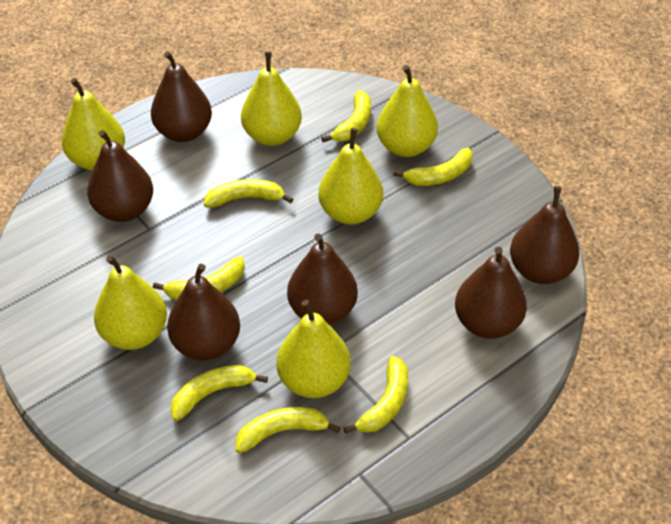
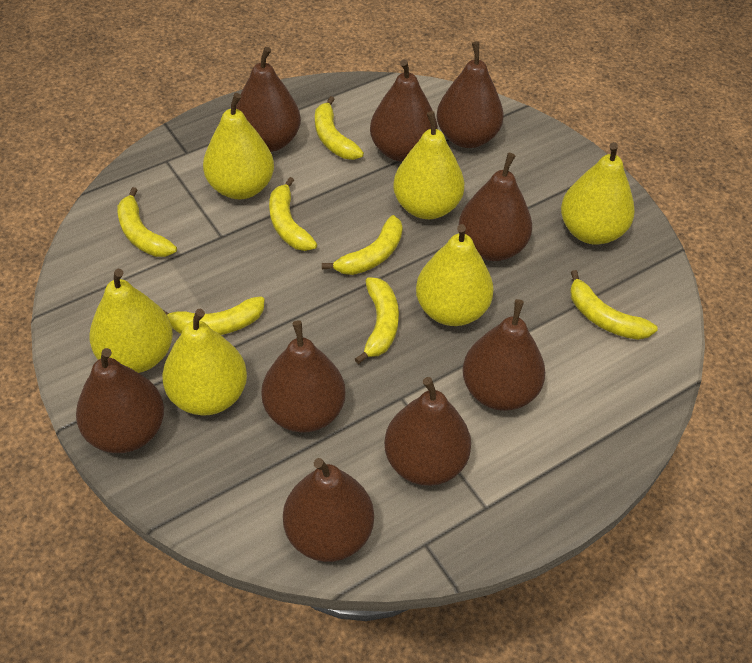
brown pear: [87,130,153,222] [151,51,212,142] [167,264,240,360] [287,234,358,325] [455,247,527,339] [510,186,580,284] = 6 -> [76,348,164,453] [236,47,301,152] [261,320,346,433] [283,458,374,562] [370,59,438,162] [384,377,471,486] [437,41,504,148] [459,153,532,261] [462,299,545,411] = 9

